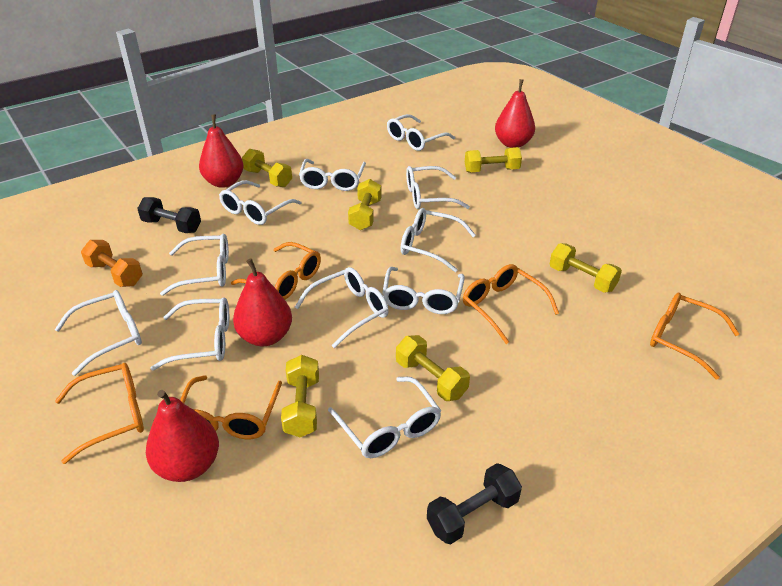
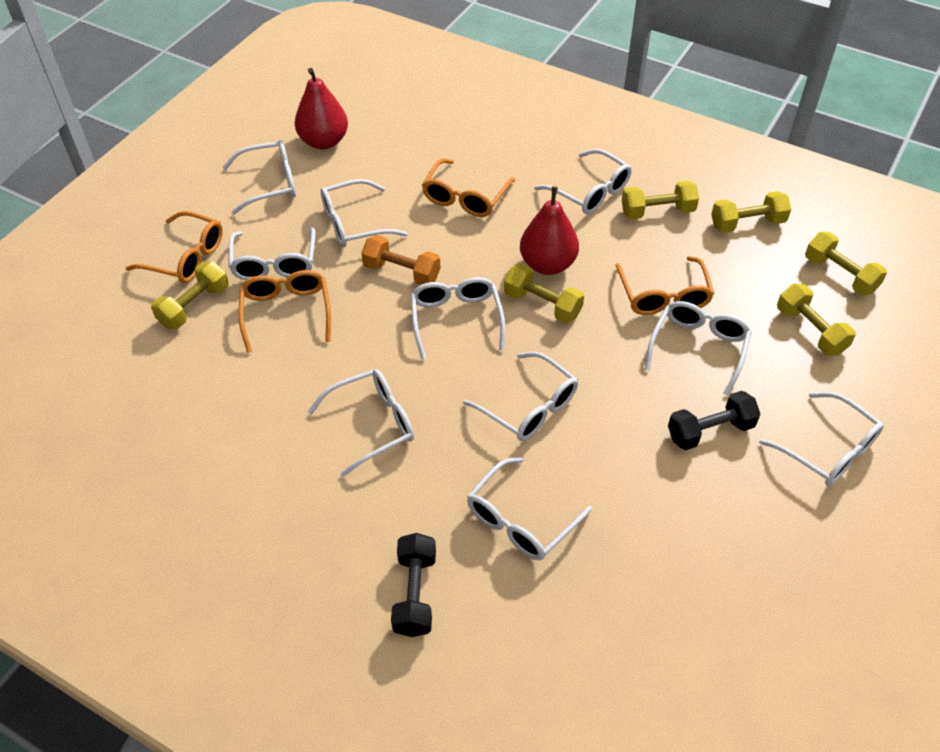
orange glasses: [55,363,144,464] [180,375,282,439] [231,242,321,299] [463,264,559,344] [650,293,739,380] = 5 -> [126,211,223,283] [239,270,331,353] [422,159,515,217] [615,256,715,315] = 4
red pear: [146,390,219,482] [199,114,244,188] [233,258,292,346] [495,79,535,148] = 4 -> [295,68,348,150] [520,186,579,275] = 2
white glasses: [55,290,142,376] [150,298,229,371] [160,234,229,296] [219,180,302,225] [295,267,389,348] [299,159,366,191] [328,377,442,458] [382,267,465,314] [387,114,455,151] [400,208,475,272] [406,166,470,209] = 11 -> [222,140,296,215] [229,227,316,280] [308,369,414,477] [320,179,408,247] [411,277,505,360] [463,352,578,441] [467,457,592,560] [535,149,632,214] [645,301,752,396] [759,392,884,486] = 10

